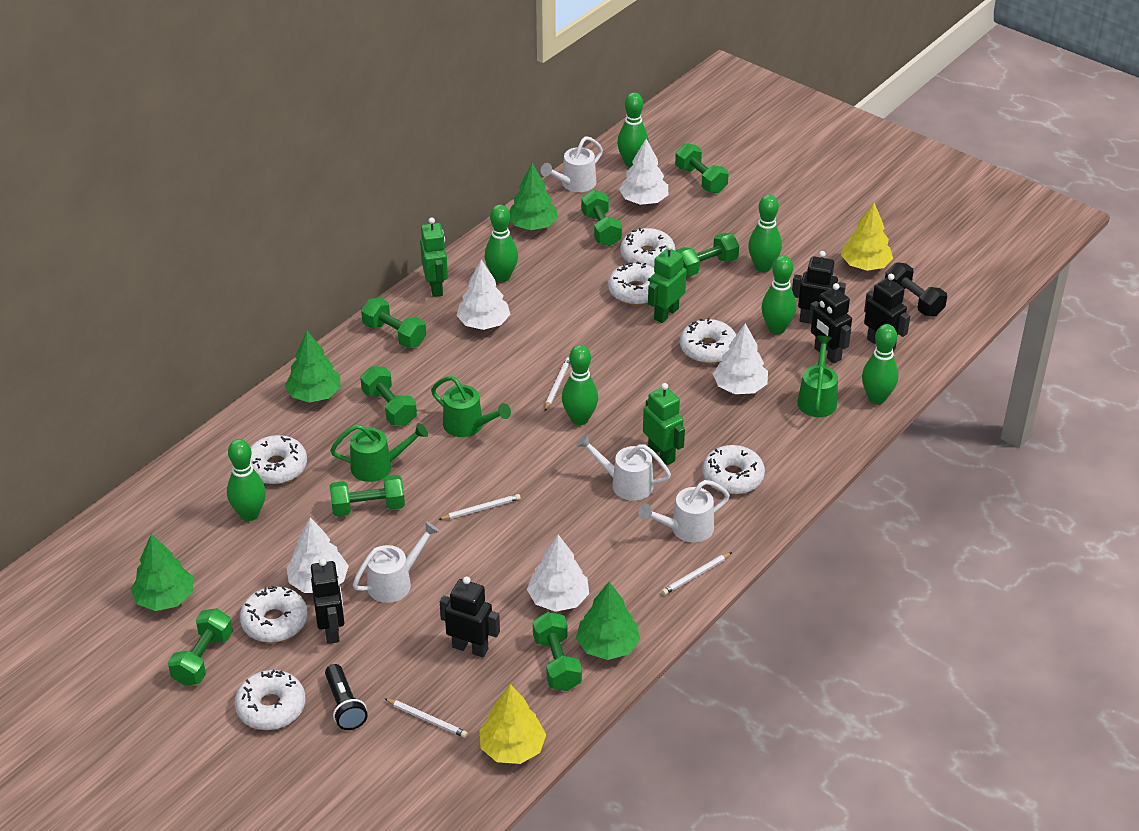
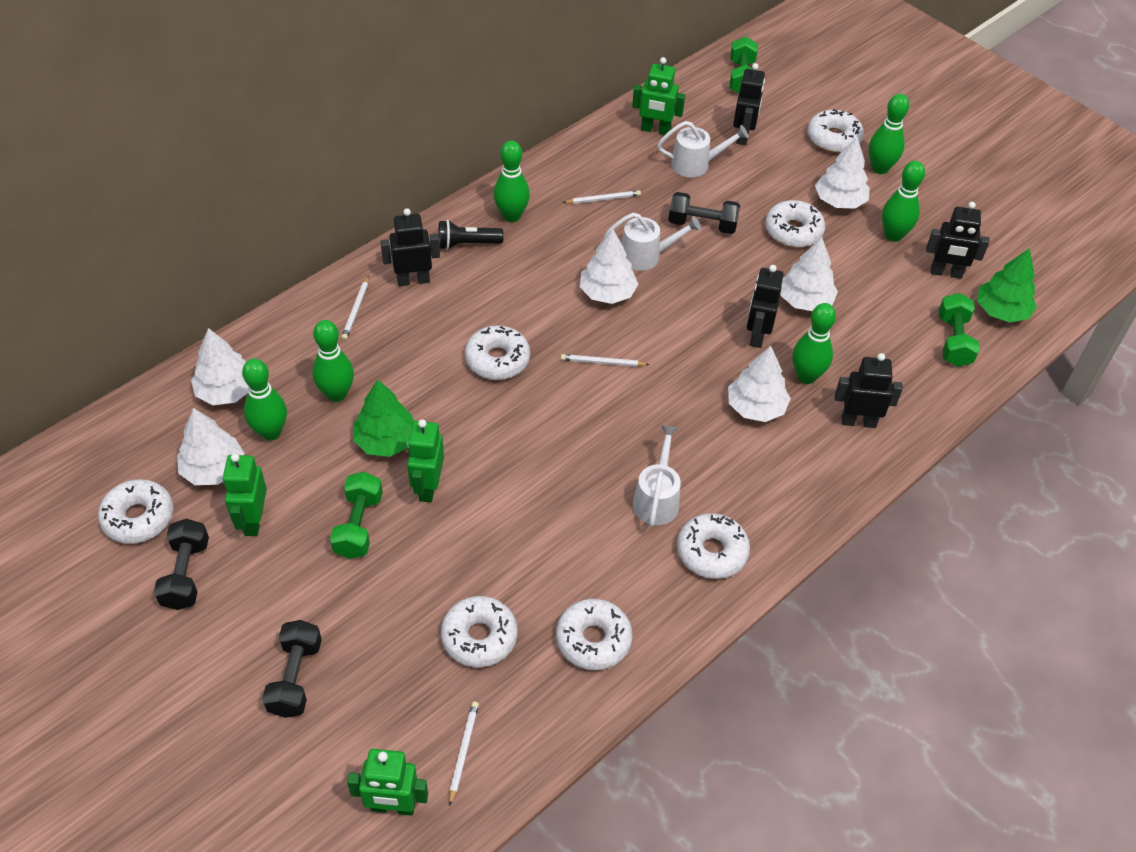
black dumbbell: [885,262,947,316] = 1 -> [154,519,209,610] [262,620,322,718] [668,192,740,234] = 3
green bowling pin: [227,439,266,521] [485,205,518,282] [562,345,598,425] [617,92,649,167] [748,195,782,272] [761,255,796,334] [862,324,898,404] = 7 -> [242,359,287,441] [312,320,354,402] [493,140,530,222] [792,303,836,384] [869,94,909,174] [882,161,925,242] = 6
green dumbbell: [168,608,233,686] [330,475,405,516] [360,366,417,426] [361,298,426,348] [533,612,582,691] [581,190,622,246] [675,143,729,193] [675,233,739,277] = 8 -> [330,472,383,559] [730,37,758,94] [939,293,980,367] = 3
green robot: [420,217,448,297] [643,383,685,465] [648,244,687,323] = 3 -> [223,453,267,536] [347,749,428,816] [407,419,444,503] [632,57,685,135] = 4
green tree: [131,534,194,611] [285,331,341,403] [509,163,558,230] [576,582,640,660] = 4 -> [353,380,414,457] [977,248,1037,323] = 2
green watering can: [330,423,428,482] [431,376,511,437] [797,336,838,417] = 3 -> none = 0
white tree: [287,517,349,593] [456,260,510,330] [527,535,589,612] [619,139,668,205] [713,323,768,394] = 5 -> [177,408,244,485] [191,328,249,405] [580,229,638,304] [728,346,791,422] [780,237,838,311] [815,137,870,209] = 6
white watering can: [353,521,440,603] [541,136,603,192] [576,434,671,501] [638,480,730,543] = 4 -> [604,213,701,271] [633,425,681,527] [657,121,749,178] = 3
yellow tree: [480,684,546,764] [841,203,893,271] = 2 -> none = 0

